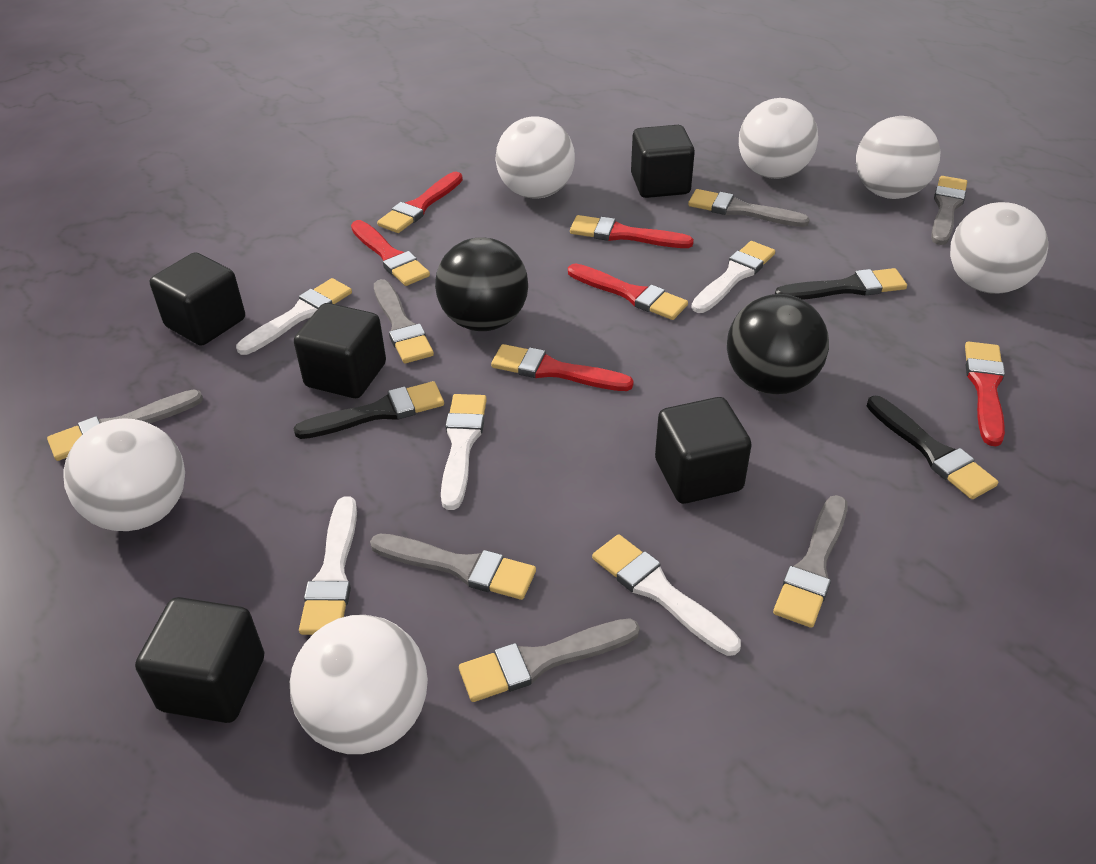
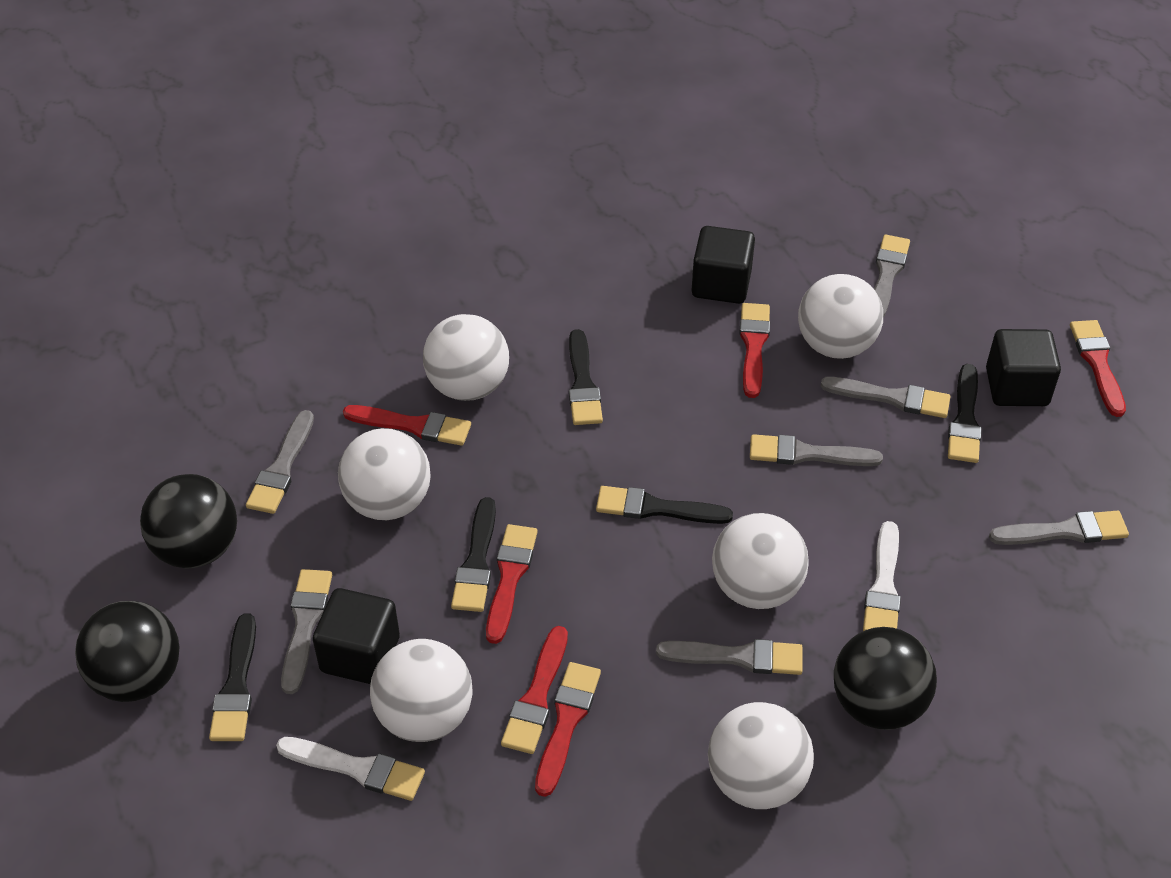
black ball: [435,237,528,331] [727,294,829,394] = 2 -> [75,601,180,702] [140,474,237,569] [834,627,937,730] = 3
black brush: [293,381,444,439] [775,268,907,300] [867,396,998,499] = 3 -> [209,613,256,741] [451,497,496,612] [569,329,603,425] [596,486,733,524] [948,364,982,463] = 5
black cube: [135,597,264,723] [150,252,245,346] [294,303,386,398] [631,125,695,198] [655,397,752,504] = 5 -> [313,588,400,684] [692,226,755,304] [986,329,1061,406] = 3
white brush: [236,278,352,355] [299,497,357,635] [441,394,487,510] [592,534,741,656] [691,241,775,313] = 5 -> [276,737,425,801] [863,521,901,631] = 2

